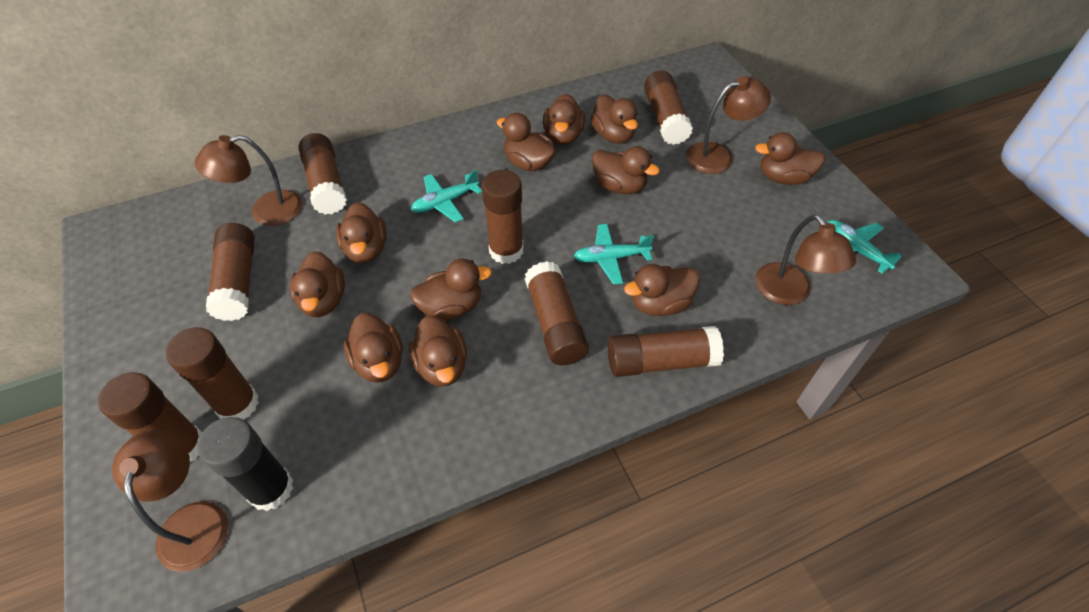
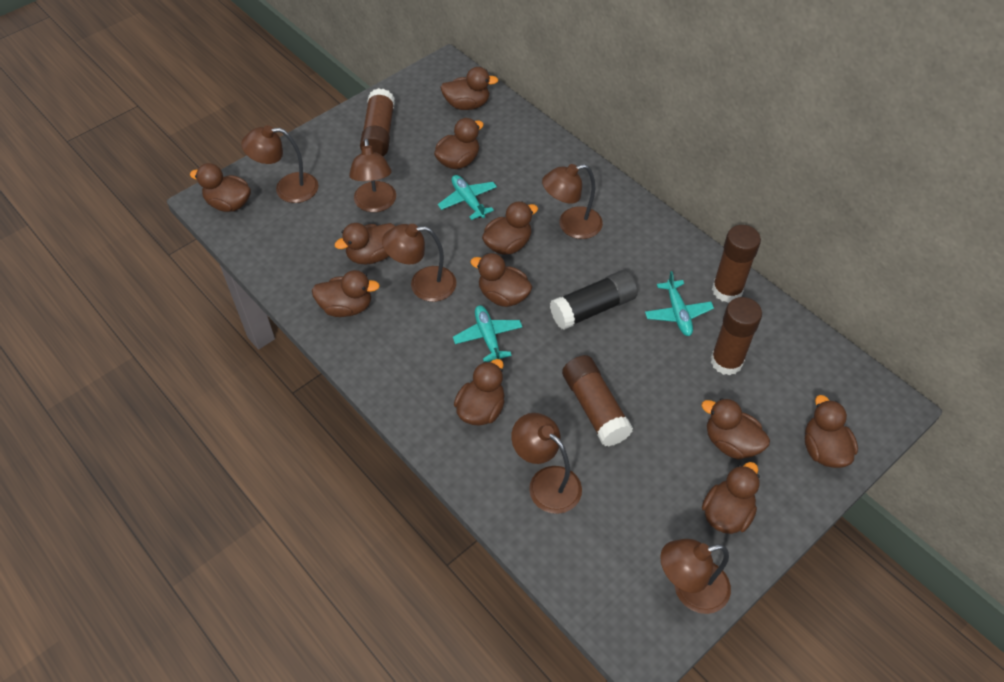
brown glue stick: [98,372,202,462] [166,327,259,420] [206,223,255,321] [299,133,347,215] [482,170,524,264] [525,261,589,366] [608,326,724,377] [644,70,693,145] = 8 -> [360,88,395,156] [562,355,633,446] [711,297,762,375] [712,225,761,303] = 4
brown lamp: [112,429,228,572] [195,135,302,226] [686,76,771,174] [755,214,856,305] = 4 -> [241,125,318,203] [349,139,396,212] [382,224,456,302] [511,413,582,514] [542,164,603,239] [660,539,731,614] = 6

